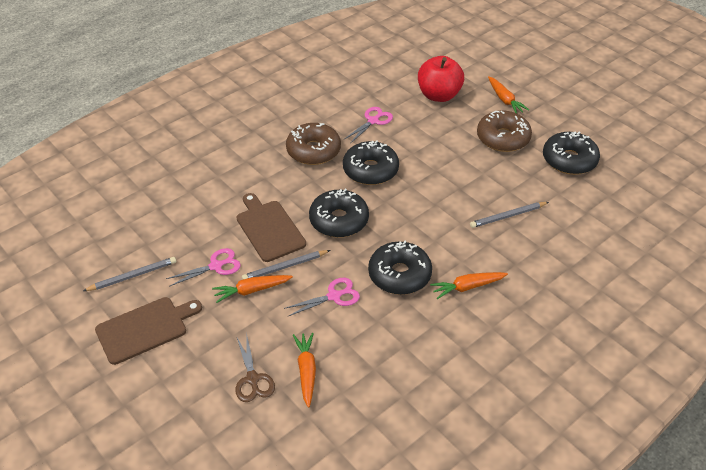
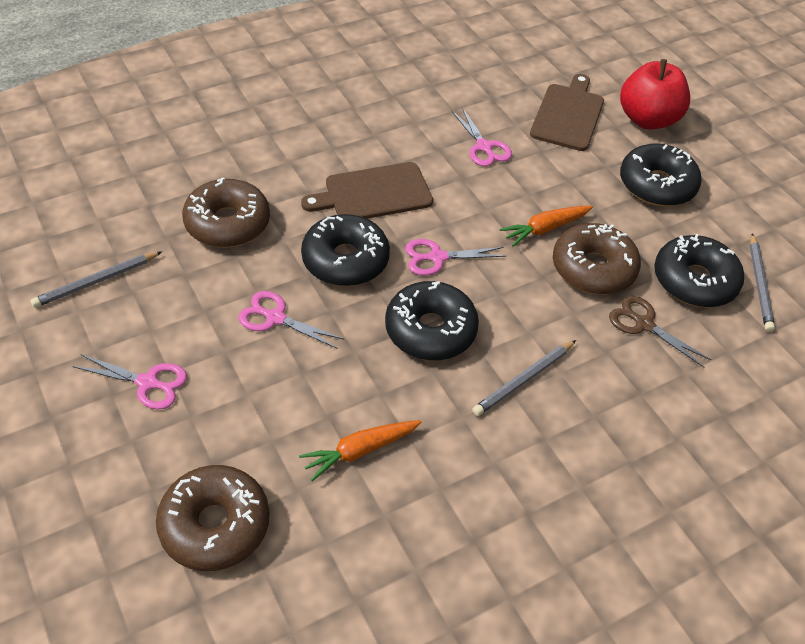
brown donut: [286,123,341,165] [477,111,532,152] = 2 -> [156,465,269,571] [182,178,270,248] [553,223,641,295] = 3
orange carrot: [212,275,293,303] [293,333,316,408] [430,272,508,299] [488,77,529,113] = 4 -> [299,420,422,481] [500,206,593,247] = 2
pink scissors: [166,248,241,287] [284,278,360,316] [344,107,393,144] = 3 -> [73,354,187,409] [238,291,344,349] [405,239,507,276] [452,108,512,166] = 4

